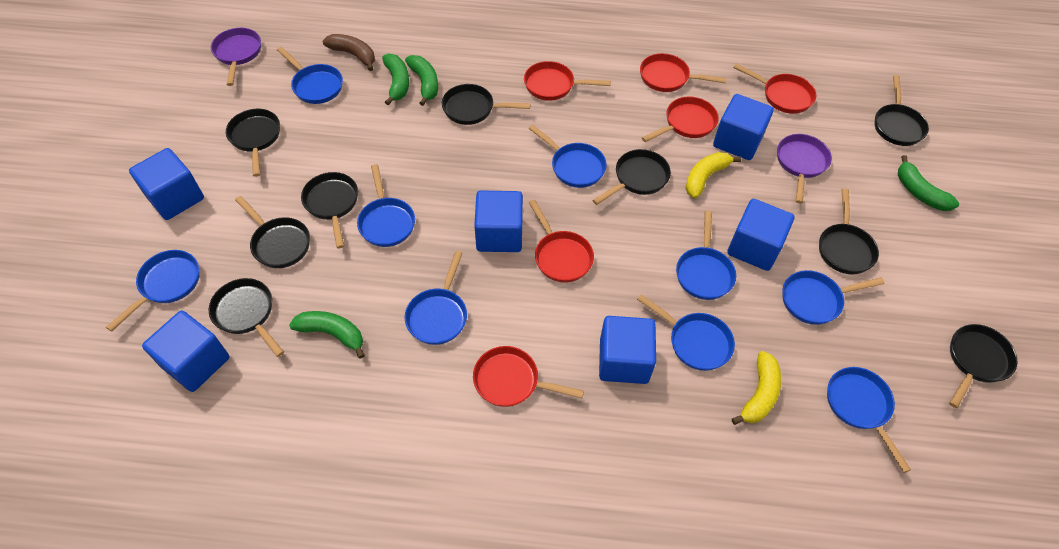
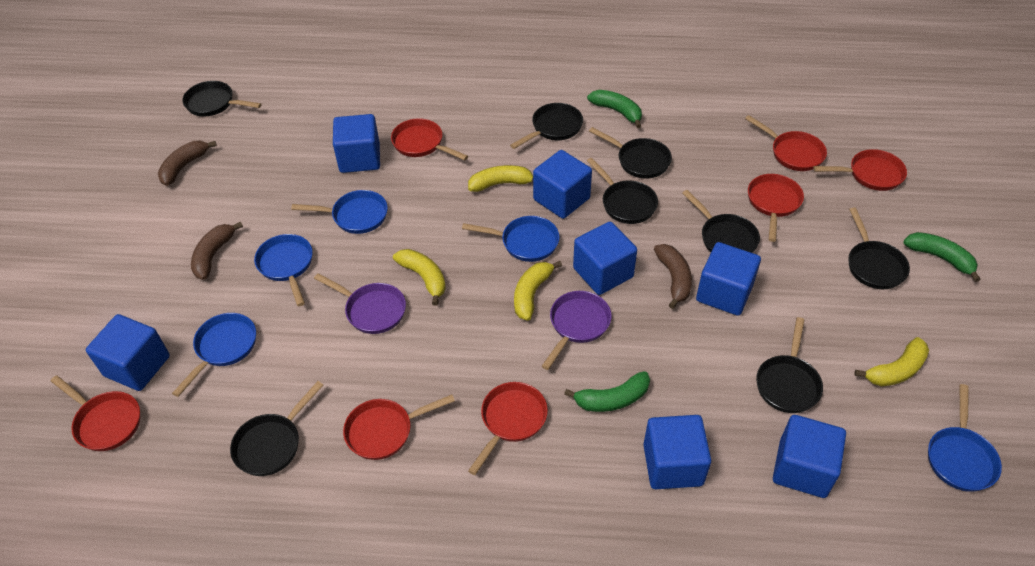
black pan: [209,278,284,357] [226,109,280,177] [235,196,310,268] [301,172,358,248] [442,84,531,125] [592,149,671,205] [819,189,879,275] [875,75,929,146] [949,324,1018,408] = 9 -> [182,81,262,117] [230,381,323,476] [510,103,583,149] [587,158,658,224] [589,127,672,179] [682,190,760,253] [756,317,823,413] [849,207,910,289] = 8
blue cube: [129,148,204,220] [142,311,229,392] [474,191,523,252] [599,316,656,384] [713,94,774,160] [727,199,794,271] = 6 -> [86,314,170,391] [333,114,380,173] [533,150,592,219] [573,222,637,295] [643,415,711,489] [696,242,761,316] [773,415,846,498] = 7
blue pan: [106,250,199,332] [277,47,343,104] [357,164,415,247] [405,251,467,345] [528,125,607,188] [637,294,735,371] [676,211,736,300] [782,270,885,325] [827,367,911,473] = 9 -> [172,313,256,397] [254,234,313,306] [291,190,388,234] [462,216,560,262] [928,384,1002,492] = 5
brown banana: [323,34,375,71] = 1 -> [158,141,217,186] [191,222,243,280] [654,244,692,309] = 3
green banana: [289,311,365,359] [382,54,409,105] [405,55,438,106] [898,155,959,211] = 4 -> [564,371,650,412] [587,90,642,128] [903,232,981,282] = 3
red pan: [473,346,584,407] [524,61,611,101] [529,200,594,283] [640,53,727,92] [642,97,719,142] [733,63,816,114] = 6 -> [51,375,140,451] [343,394,455,460] [391,118,468,160] [468,382,548,475] [745,115,827,171] [748,174,804,242] [813,149,907,191] = 7
yellow banana: [685,152,741,198] [732,351,781,425] = 2 -> [393,249,446,306] [468,165,533,192] [514,261,562,321] [855,337,929,386] = 4

